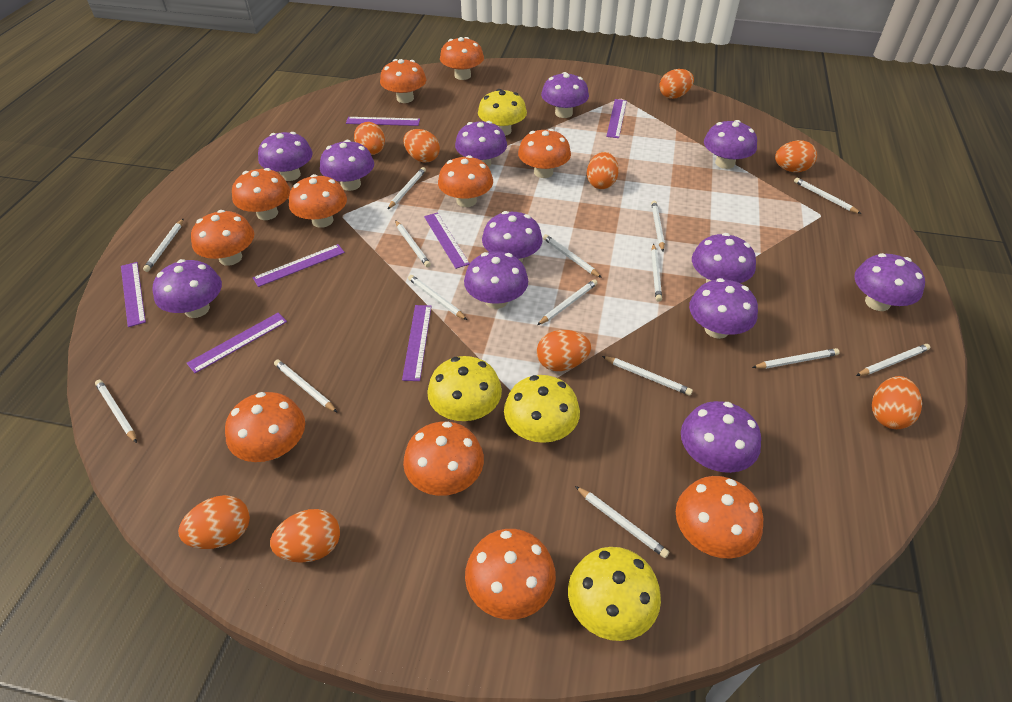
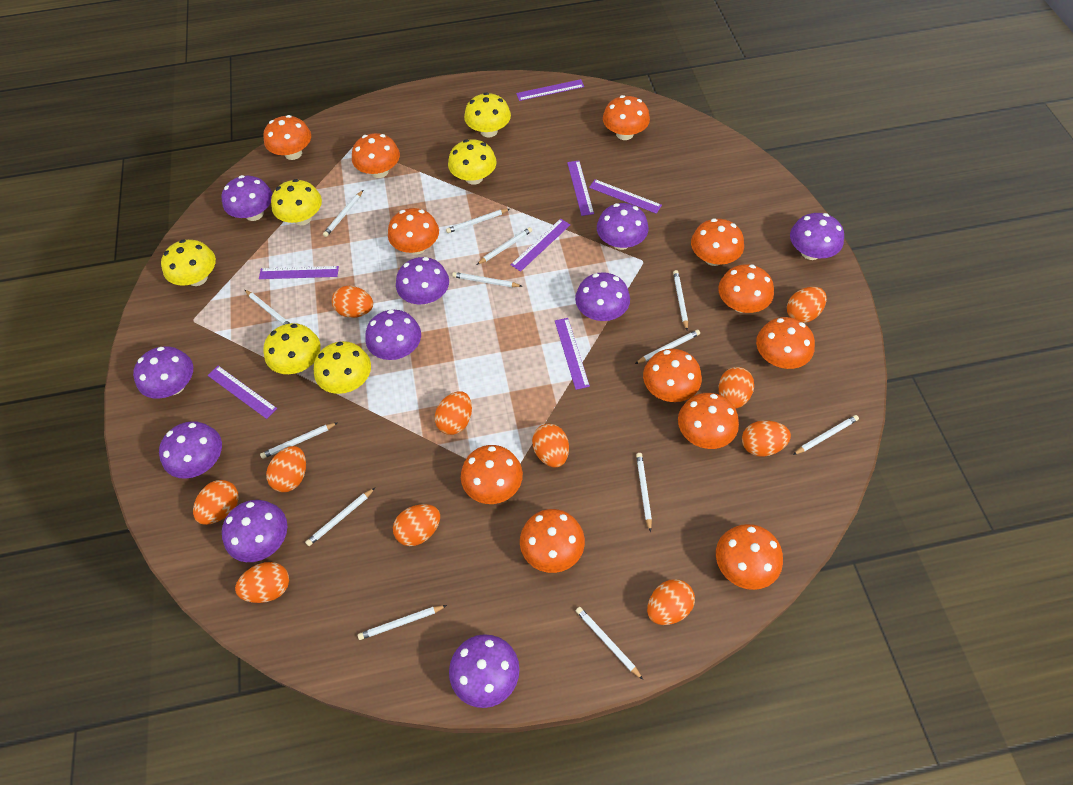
orange egg: [178,495,250,549] [270,509,340,563] [354,122,385,155] [403,129,440,163] [537,330,591,371] [587,152,619,189] [659,69,694,99] [775,140,817,172] [872,376,922,429] = 9 -> [193,480,239,525] [235,562,289,603] [266,446,306,492] [332,286,373,318] [393,504,440,546] [435,391,472,435] [532,424,569,467] [647,579,695,625] [719,367,754,409] [742,420,791,457] [787,287,826,323] = 11
orange mushroom: [191,210,254,266] [225,392,305,462] [232,168,290,220] [289,174,347,228] [380,59,426,103] [403,421,484,496] [438,155,493,207] [440,37,484,80] [465,529,556,620] [518,129,571,178] [676,476,763,558] = 11 -> [263,115,311,160] [352,133,400,178] [388,208,439,255] [461,445,523,504] [520,509,585,573] [603,95,650,140] [643,349,702,402] [678,393,739,449] [691,219,744,266] [716,524,783,590] [718,264,774,313] [756,317,815,369] = 12
purple mushroom: [153,259,222,318] [258,132,313,181] [320,140,374,191] [455,121,507,167] [464,251,528,309] [482,211,542,262] [541,72,589,118] [681,401,761,473] [689,278,758,339] [692,233,756,283] [704,120,757,169] [854,253,925,311] = 12 -> [133,346,193,399] [159,421,222,479] [221,175,272,221] [222,500,287,562] [365,310,421,360] [396,257,449,305] [449,634,520,708] [575,272,630,321] [597,203,649,250] [790,213,844,260] = 10
white pencil: [95,380,137,443] [143,218,184,272] [274,360,337,412] [388,167,426,209] [395,220,431,268] [408,275,467,320] [537,279,597,325] [543,234,602,278] [575,486,669,558] [602,356,693,396] [651,201,665,251] [651,244,662,302] [752,348,840,369] [794,177,861,214] [856,344,930,376] = 15 -> [245,290,290,325] [260,423,337,459] [305,488,375,546] [323,190,363,237] [358,605,447,640] [446,209,510,233] [452,272,522,287] [476,227,532,265] [576,607,643,680] [635,330,700,364] [636,453,652,532] [673,270,688,330] [793,415,859,455] = 13
yellow mushroom: [427,356,502,421] [478,89,527,136] [504,375,580,443] [568,547,661,641] = 4 -> [161,240,216,286] [263,323,321,374] [271,179,322,225] [314,341,371,394] [448,139,497,185] [464,92,511,137] = 6

